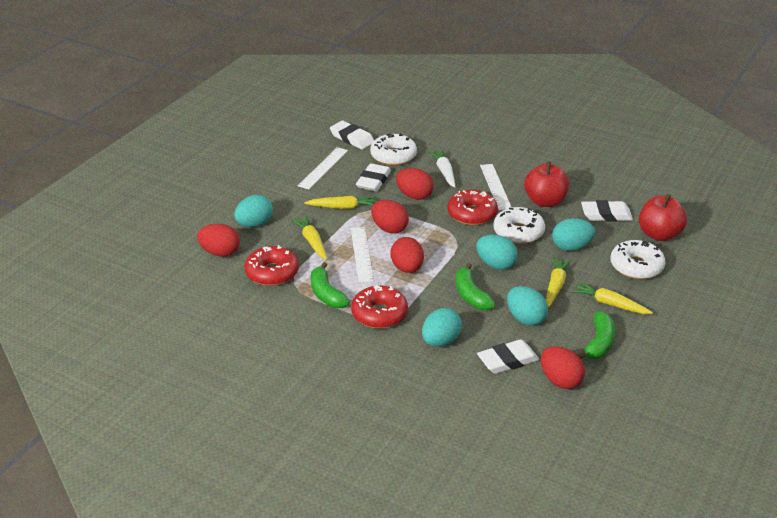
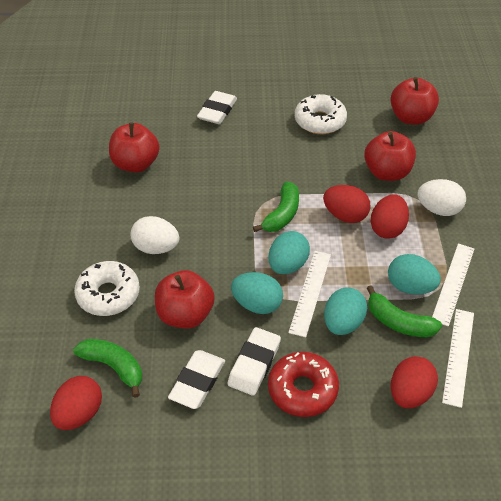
red apple: [524,162,569,207] [639,194,687,241] = 2 -> [109,122,160,172] [155,270,215,328] [364,131,416,181] [390,77,439,125] = 4
red donut: [244,245,299,286] [351,286,408,329] [447,189,498,225] = 3 -> [268,352,339,417] = 1
red egg: [197,224,240,257] [371,200,409,234] [390,237,424,273] [396,168,434,200] [541,346,585,389] = 5 -> [50,376,102,430] [323,185,371,223] [371,194,409,239] [391,356,438,408] = 4
turquoise egg: [234,195,273,227] [422,308,462,347] [476,234,518,270] [507,286,548,326] [552,218,595,251] = 5 -> [231,272,283,314] [268,231,310,274] [324,287,367,335] [388,254,441,295] = 4
white carrot: [428,149,456,188] = 1 -> none = 0
white donut: [370,133,417,166] [493,207,545,244] [611,240,665,280] = 3 -> [74,261,140,316] [295,94,347,134] = 2
white egg: none = 0 -> [131,216,179,254] [417,179,466,216] = 2
white eraser: [330,121,374,150] [356,163,391,191] [477,339,539,374] [581,200,633,222] = 4 -> [168,350,225,409] [197,91,237,124] [228,327,281,396] = 3
yellow carrot: [291,216,327,260] [304,196,377,209] [546,257,572,307] [572,281,653,314] = 4 -> none = 0

